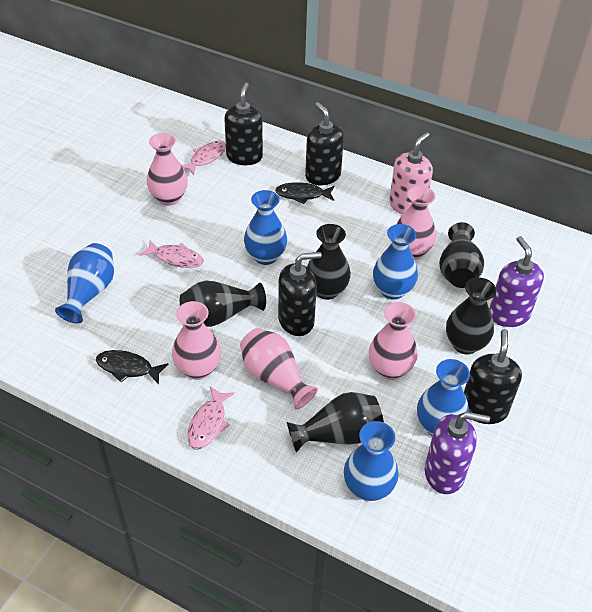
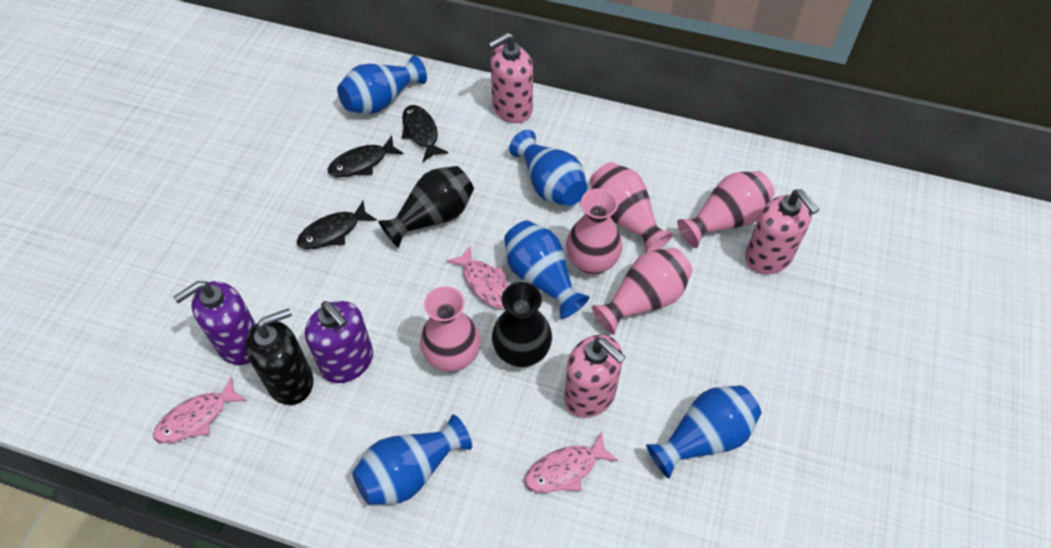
black fish: [96,350,168,384] [275,182,334,204] = 2 -> [297,201,377,249] [327,135,404,177] [402,105,449,162] = 3
black soap dispenser: [224,82,263,165] [278,252,321,336] [305,102,344,185] [464,329,522,424] = 4 -> [245,308,313,405] = 1
black vase: [180,280,266,327] [287,392,384,453] [307,224,351,300] [439,222,484,288] [446,277,496,355] = 5 -> [378,166,474,248] [492,282,552,367] = 2
pink soap dispenser: [389,132,433,214] = 1 -> [488,32,533,123] [564,335,626,418] [745,190,819,274] = 3

